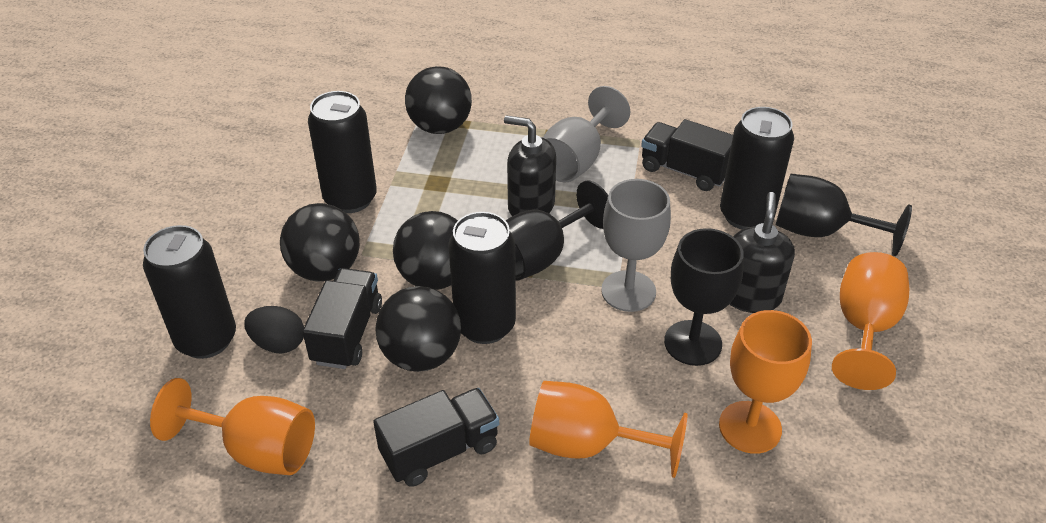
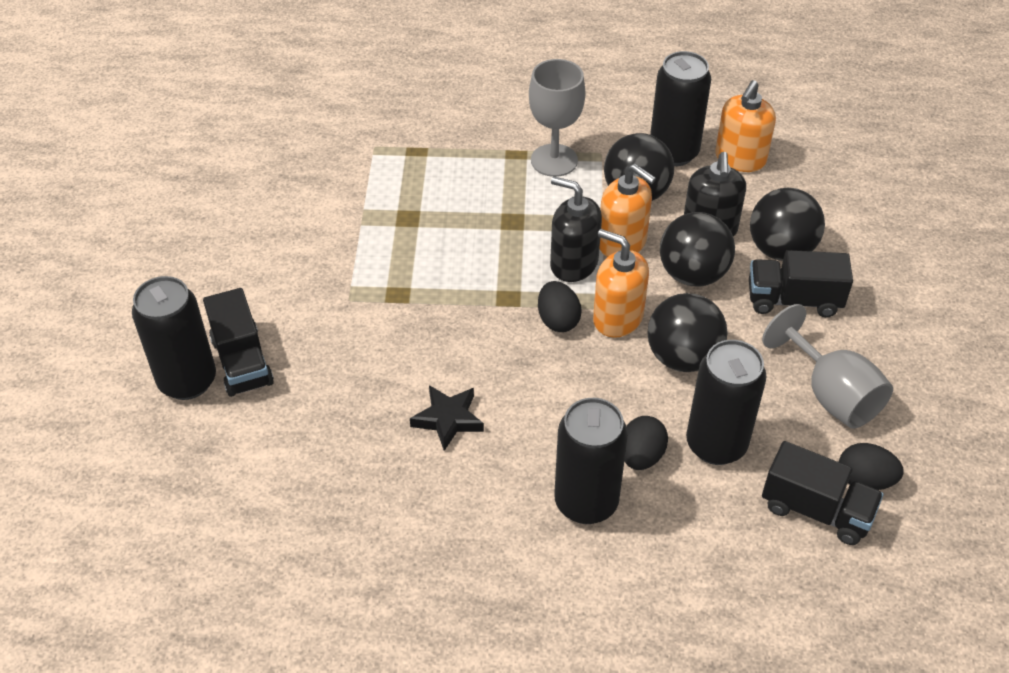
black egg: [244,306,304,354] = 1 -> [538,281,582,332] [625,416,668,470] [839,443,904,490] = 3
black goblet: [506,180,608,281] [664,228,744,366] [776,174,912,256] = 3 -> none = 0
black star: none = 0 -> [410,385,484,451] = 1
orange goblet: [150,378,315,475] [529,381,688,478] [719,310,812,454] [832,252,909,390] = 4 -> none = 0
orange soap dispenser: none = 0 -> [593,229,649,338] [599,164,656,257] [715,80,776,172] = 3

